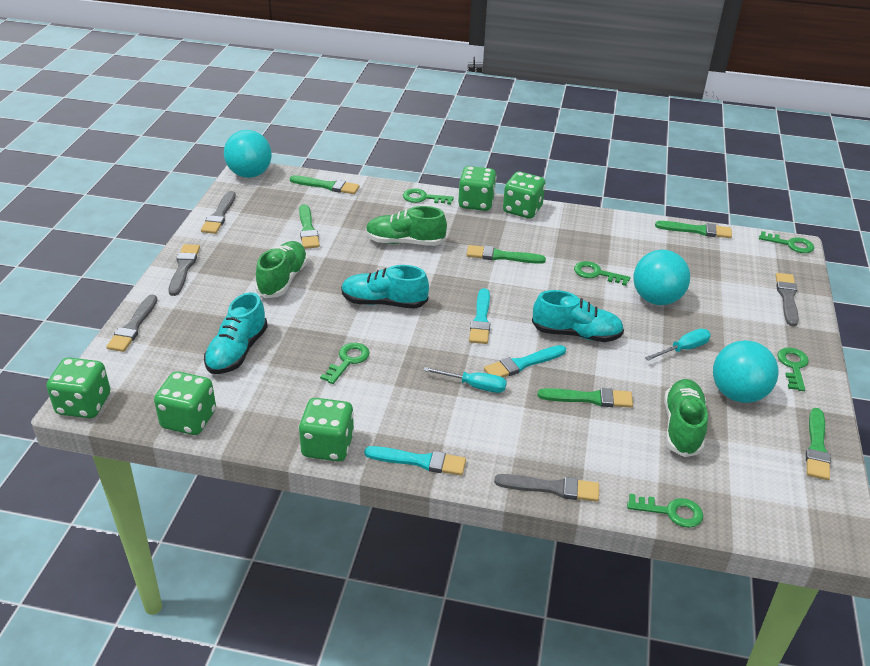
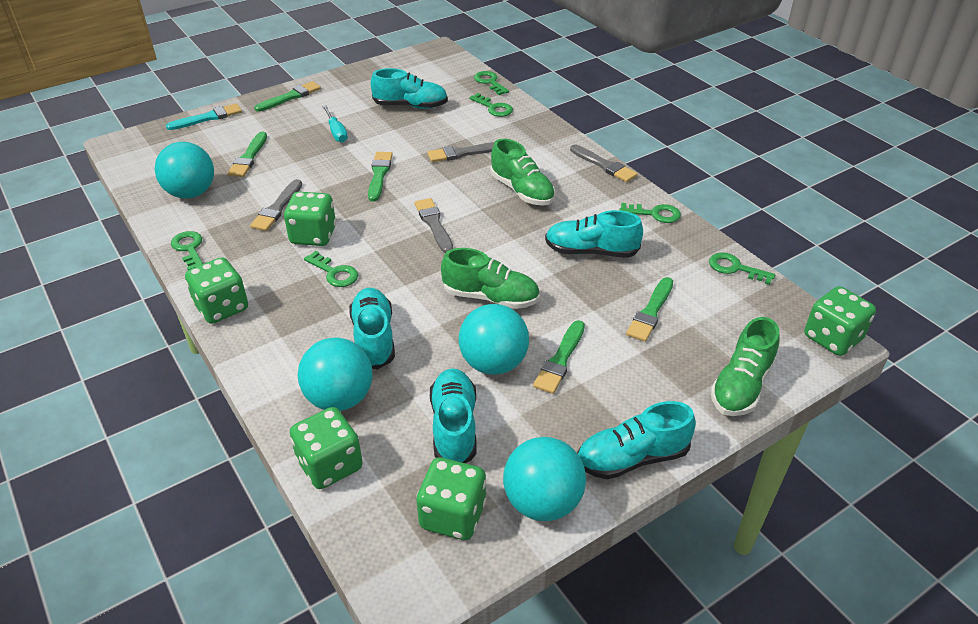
green brush: [290,175,360,194] [299,204,320,249] [467,245,546,264] [538,388,633,408] [655,221,732,238] [806,408,831,480] = 6 -> [228,132,267,177] [254,81,321,112] [368,152,393,202] [533,320,585,394] [626,277,673,342] = 5
grey brush: [106,295,158,352] [169,244,200,296] [201,191,236,234] [494,474,599,502] [776,273,799,327] = 5 -> [250,179,302,231] [414,198,453,253] [427,142,495,162] [570,144,637,182] = 4
turquoise ball: [224,130,272,178] [633,250,690,305] [713,340,779,403] = 3 -> [154,142,214,199] [298,338,373,411] [459,304,529,375] [503,437,586,521] = 4
turquoise brush: [364,446,466,476] [469,288,490,344] [484,345,566,377] = 3 -> [166,103,242,130] = 1
turquoise screwdriver: [423,367,507,393] [645,329,711,361] = 2 -> [322,105,348,143] = 1
turquoise shoe: [204,292,268,374] [341,265,429,309] [532,290,624,342] = 3 -> [349,288,395,370] [371,68,448,109] [430,369,476,463] [545,210,643,258] [577,401,696,479] = 5

